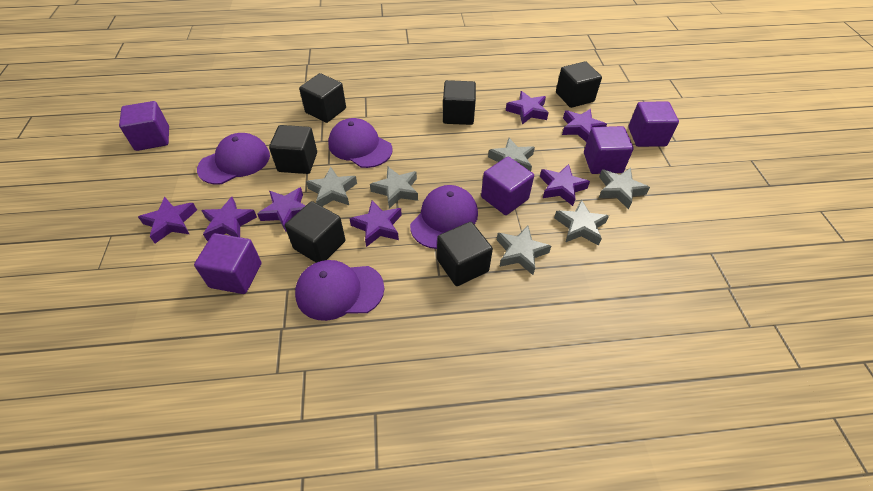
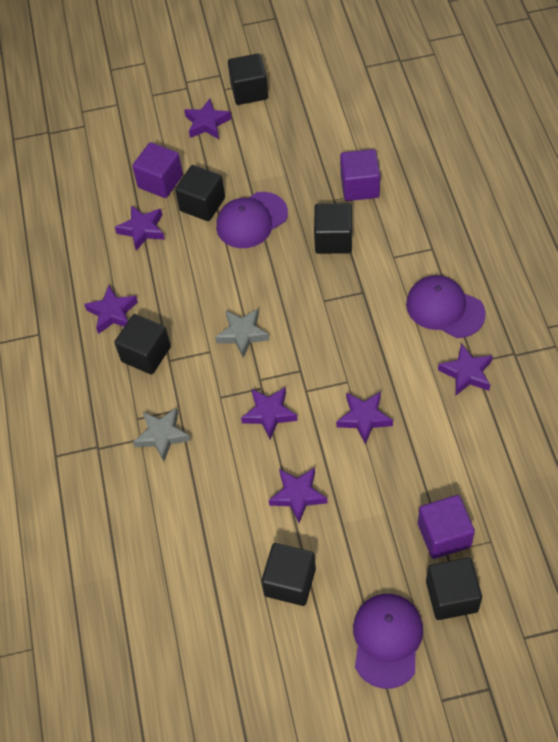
grey star: [306,167,357,206] [370,167,418,209] [488,138,535,171] [497,225,551,275] [554,200,609,246] [599,168,650,210] = 6 -> [133,408,191,461] [215,309,270,358] = 2
purple cap: [197,133,270,185] [295,260,384,321] [328,118,393,168] [410,185,478,249] = 4 -> [216,192,288,248] [353,594,423,689] [406,275,486,338] = 3
purple cube: [119,101,169,151] [194,233,262,294] [481,157,534,215] [584,126,634,174] [628,102,679,147] = 5 -> [132,142,183,198] [340,149,380,201] [418,495,475,559] = 3

